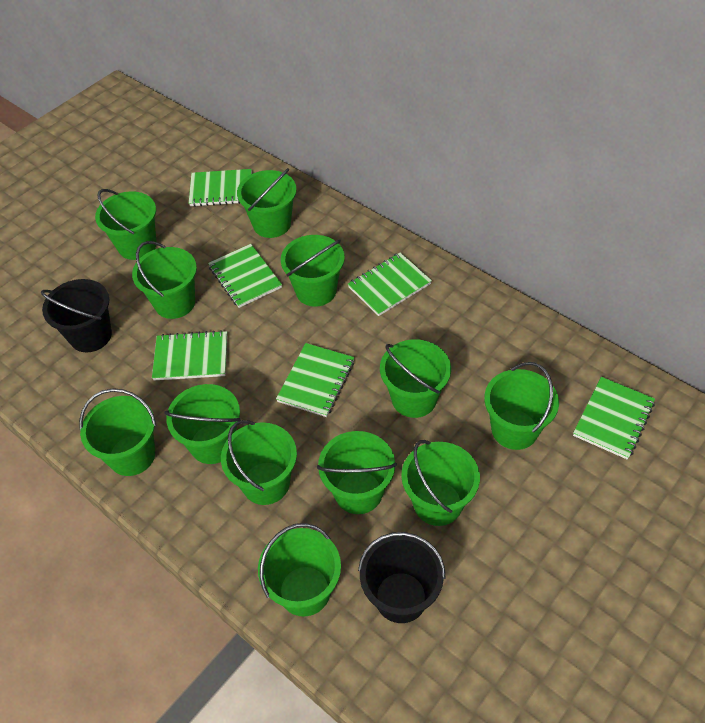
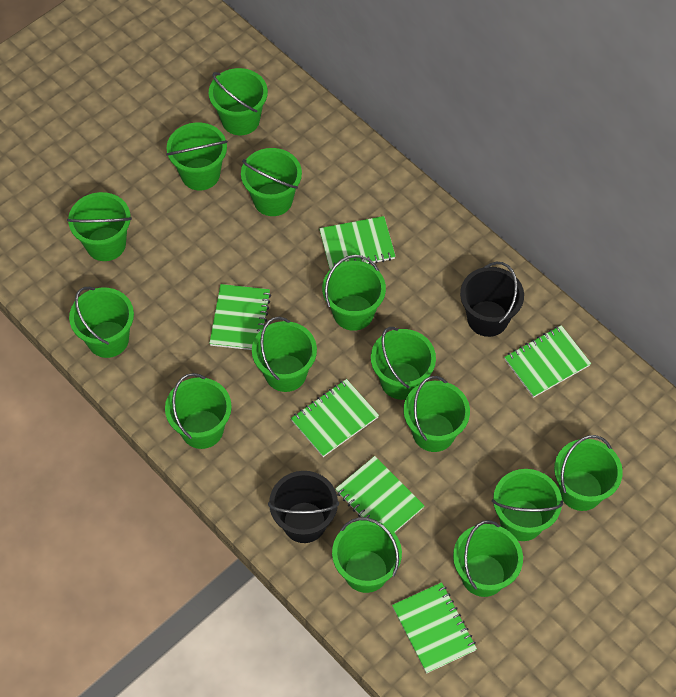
green bucket: [79,388,156,476] [95,189,156,260] [132,241,197,319] [164,384,241,464] [221,420,297,505] [237,168,297,238] [258,523,341,616] [281,235,345,307] [317,431,397,514] [380,339,451,418] [401,440,480,526] [484,362,559,450] = 12 -> [67,192,132,261] [69,287,134,358] [165,373,232,449] [166,122,228,191] [209,68,268,135] [241,148,302,216] [252,317,317,392] [322,255,386,331] [332,517,402,593] [371,327,436,400] [404,376,470,452] [453,520,523,597] [492,469,563,541] [554,435,623,511] = 14

